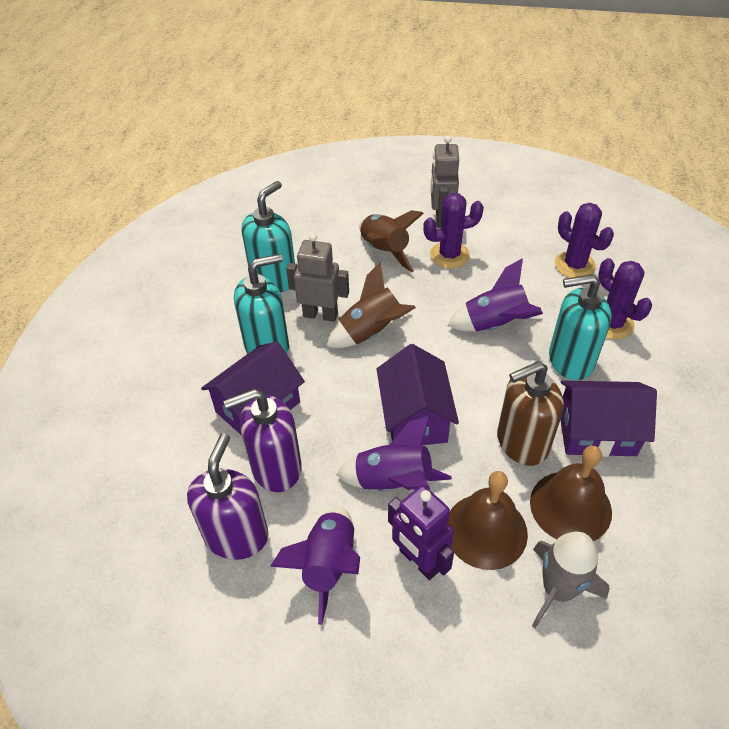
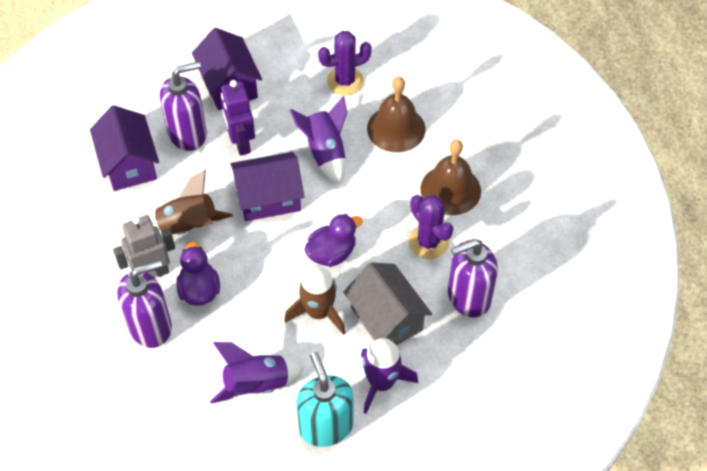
brown soap dispenser: [497,361,564,466] = 1 -> none = 0
grey house: none = 0 -> [343,262,432,345] = 1
grey robot: [286,233,349,322] [431,135,459,228] = 2 -> [113,215,175,277] = 1
grey rocket: [532,532,609,628] = 1 -> none = 0
purple cactus: [423,193,484,268] [555,203,614,278] [598,258,652,340] = 3 -> [318,31,372,95] [409,195,453,259] = 2
purple duck: none = 0 -> [176,241,220,306] [304,214,363,267] = 2
purple soap dispenser: [187,433,269,560] [224,389,302,492] = 2 -> [117,260,172,348] [160,61,207,151] [448,239,498,317] = 3
turquoise soap dispenser: [234,254,289,354] [242,181,295,292] [549,274,611,380] = 3 -> [296,352,353,447] = 1

